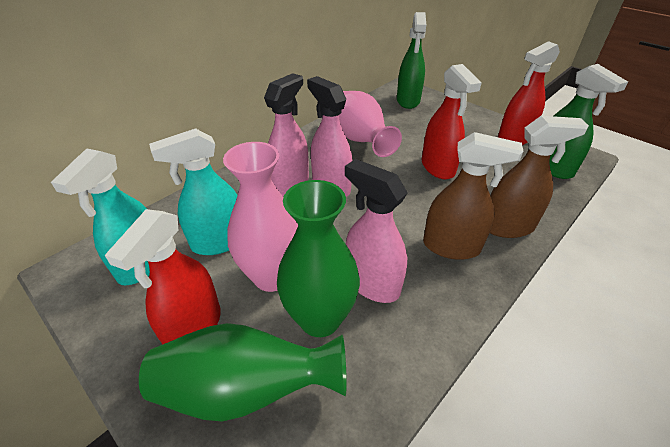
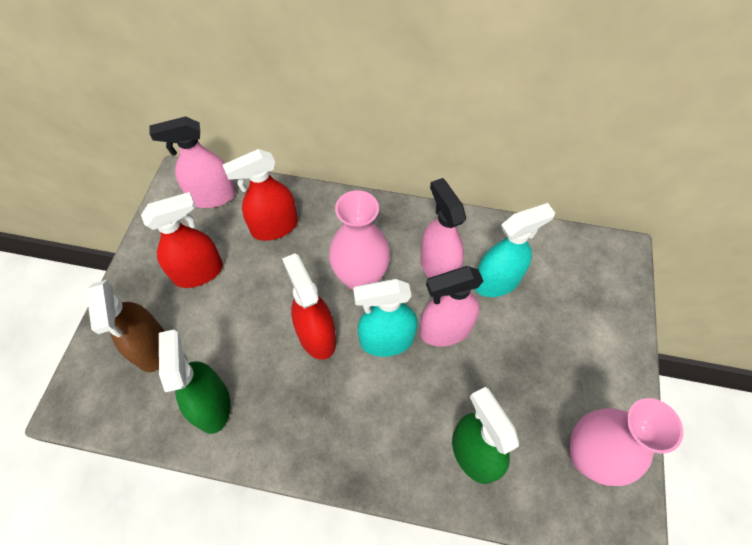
brown spray bottle: [423,132,523,260] [490,116,589,238] = 2 -> [86,280,164,372] = 1
green vase: [139,323,347,421] [277,180,360,337] = 2 -> none = 0

